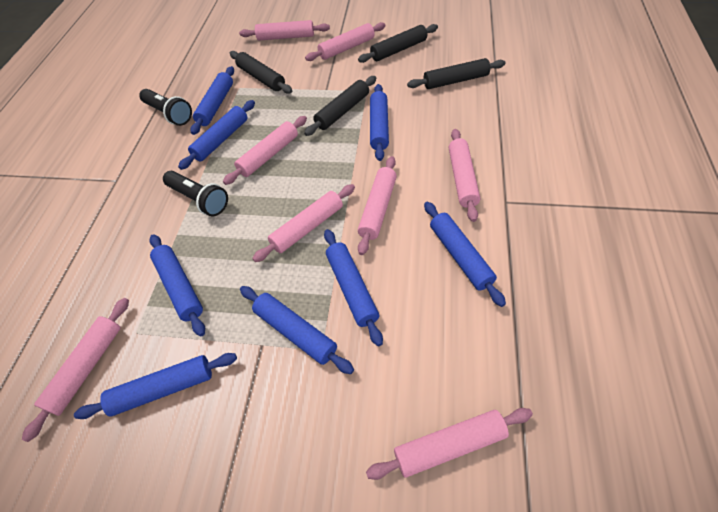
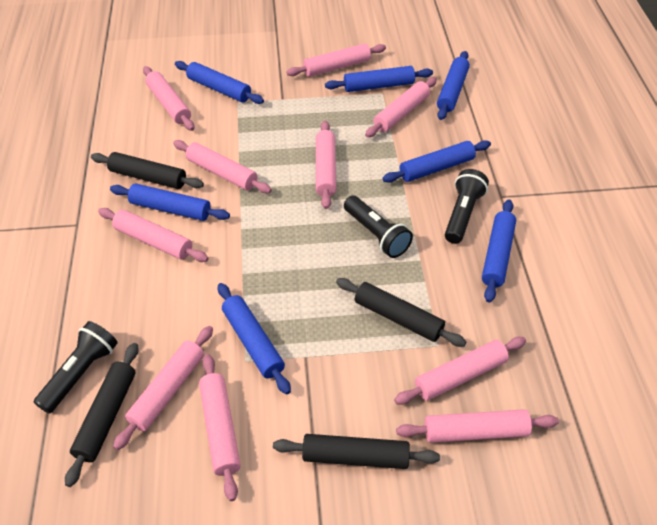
black flashlight: [139,89,192,126] [163,171,228,216] = 2 -> [34,321,118,414] [344,196,413,258] [445,169,489,244] = 3
blue rolling pin: [74,353,237,419] [149,234,205,336] [178,100,255,170] [191,66,234,135] [240,286,354,374] [324,229,383,346] [370,84,389,161] [424,202,506,307] = 8 -> [110,183,230,221] [175,61,264,104] [218,283,291,394] [325,66,433,92] [382,140,491,183] [437,51,470,120] [482,199,516,303] = 7
pink rolling pin: [22,298,129,442] [223,116,307,185] [239,20,330,40] [252,184,355,262] [305,22,386,61] [358,156,397,255] [366,408,533,480] [449,129,480,222] = 8 -> [98,208,209,262] [113,326,213,450] [143,66,194,131] [173,140,272,193] [199,354,241,501] [286,43,386,77] [316,121,336,209] [365,77,437,137] [394,337,526,405] [396,409,559,443] = 10

